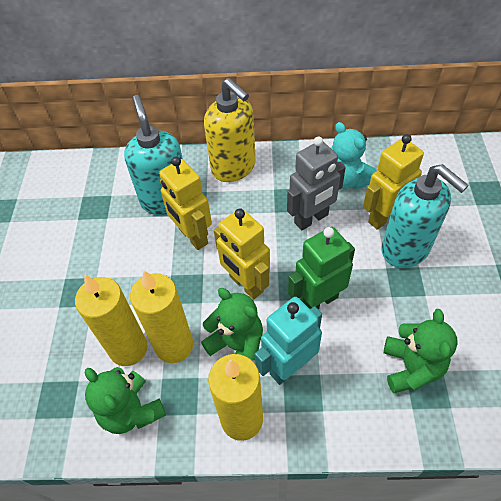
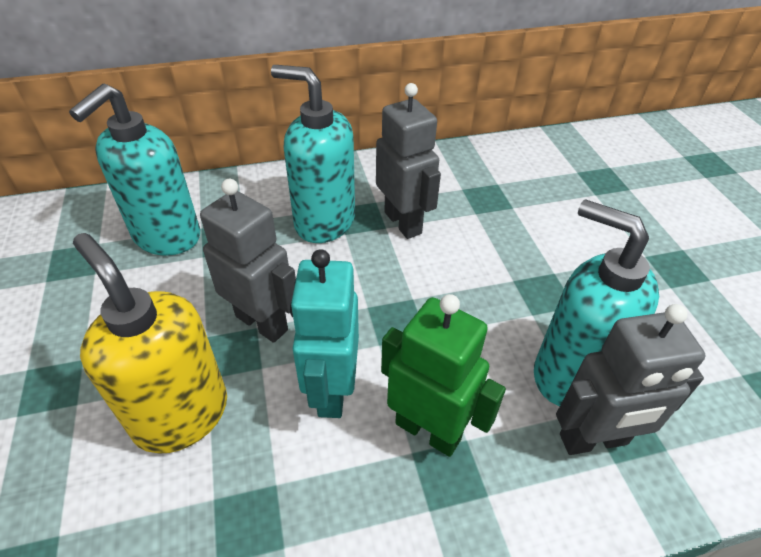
green teddy bear: [85,367,166,434] [201,288,263,360] [384,309,458,393] = 3 -> none = 0
grey robot: [287,137,346,230] = 1 -> [200,179,296,343] [376,83,441,239] [556,304,706,455] = 3
turquoise soap dispenser: [124,95,183,215] [381,164,469,268] = 2 -> [69,84,200,256] [271,65,355,243] [534,199,659,406] = 3
turquoise teddy bear: [331,122,376,189] = 1 -> none = 0
yellow candle: [75,275,148,366] [130,271,193,363] [208,354,263,441] = 3 -> none = 0
yellow robot: [159,157,212,250] [214,208,270,300] [363,134,424,230] = 3 -> none = 0

